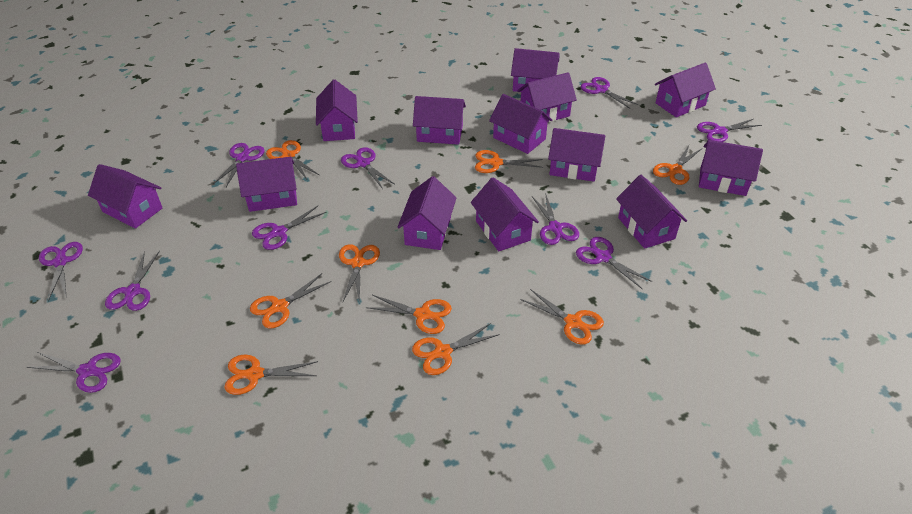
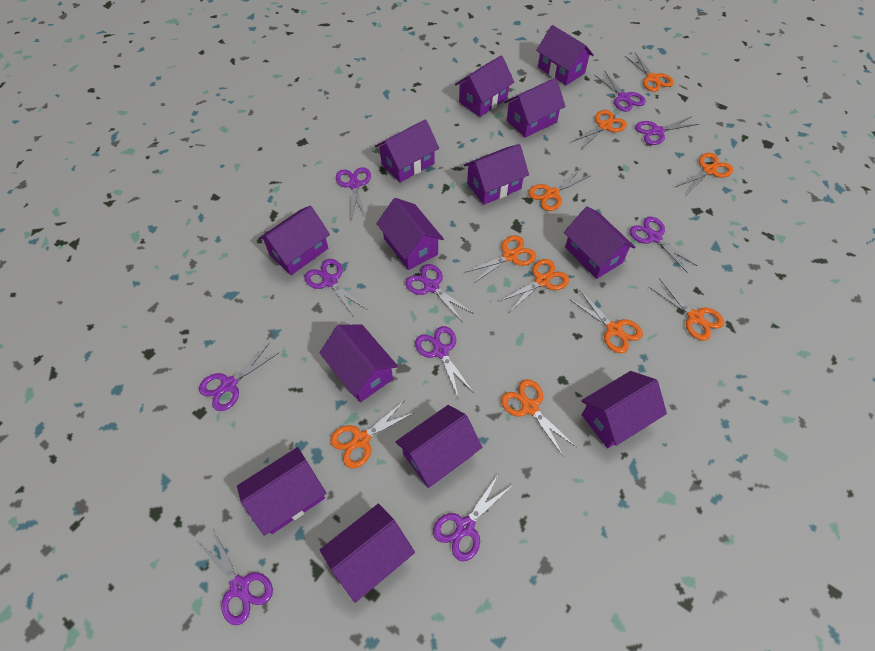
orange scissors: [224,355,318,395] [250,274,332,328] [266,140,319,179] [339,244,380,304] [366,295,452,334] [412,323,500,375] [475,150,543,173] [520,289,604,345] [653,146,701,185] = 9 -> [330,400,415,468] [466,235,536,284] [499,259,569,311] [501,379,576,457] [528,169,590,211] [569,291,643,353] [572,110,627,148] [625,53,674,92] [649,279,724,341] [676,153,733,194] = 10

